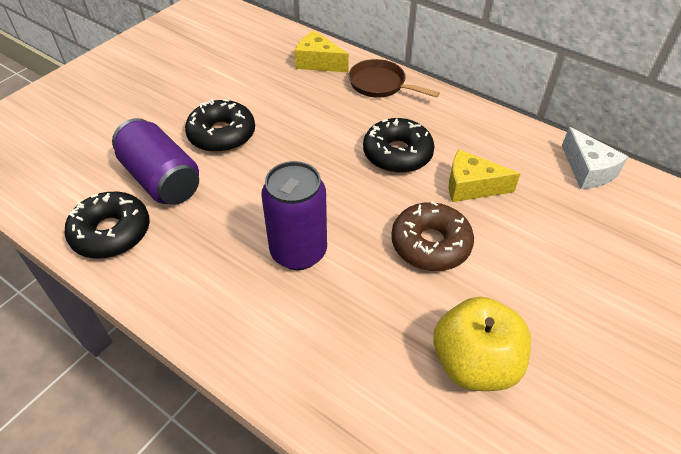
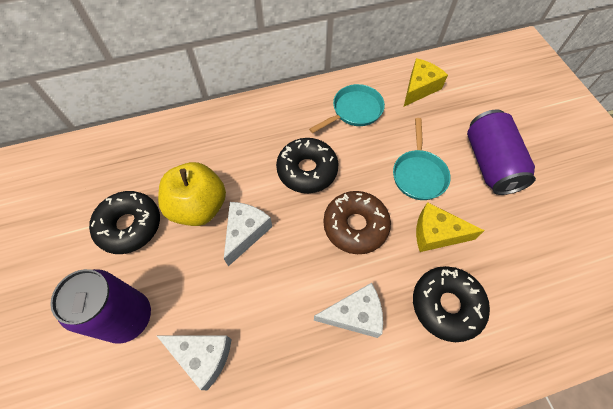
brown pan: [349,59,440,98] = 1 -> none = 0
turquoise pan: none = 0 -> [309,84,385,133] [393,118,451,200] = 2
white cheese: [562,127,628,189] = 1 -> [157,335,232,390] [224,202,272,266] [314,283,383,338] = 3

